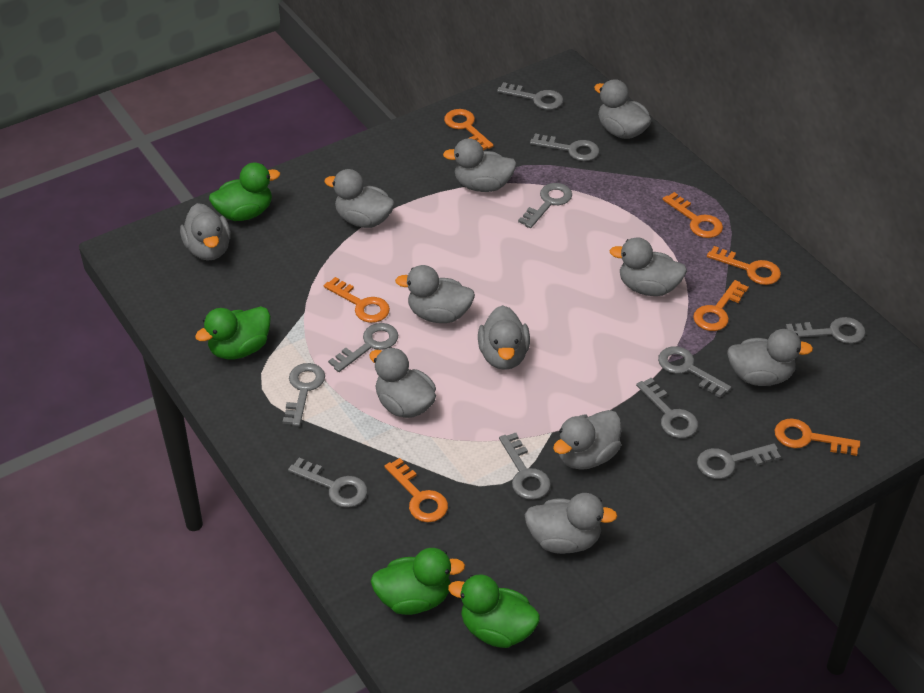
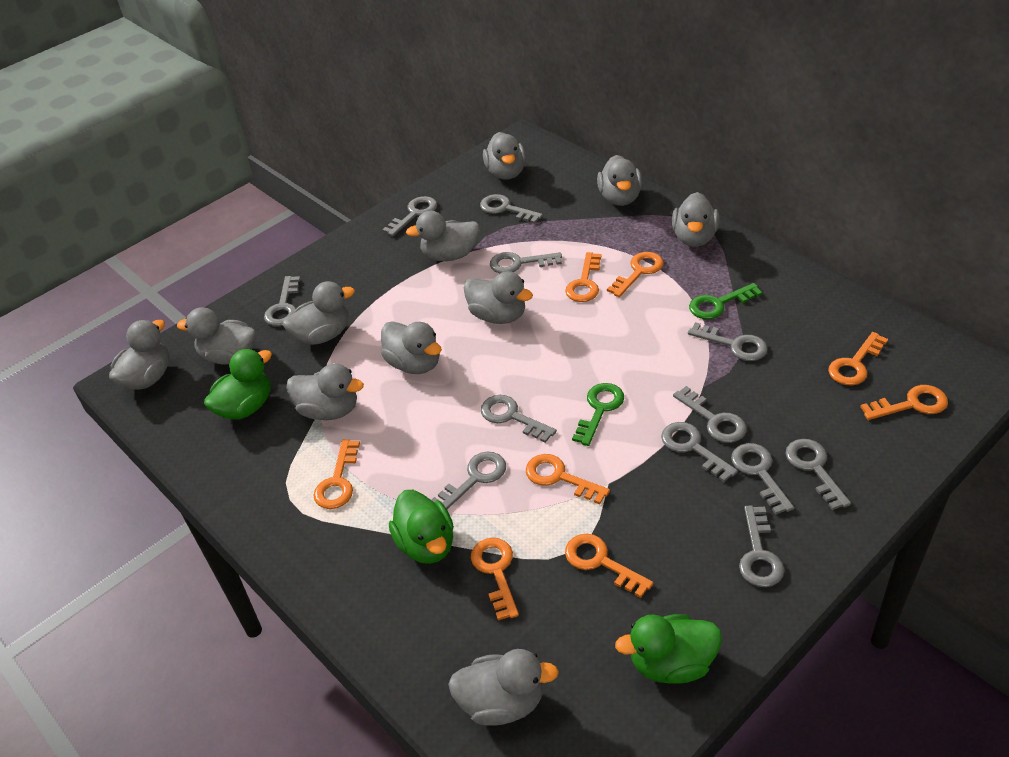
green duck: [195,306,271,359] [209,163,280,221] [371,548,465,615] [448,574,540,648] = 4 -> [204,349,272,420] [389,490,454,564] [615,614,722,684] = 3
green key: none = 0 -> [572,383,624,446] [689,283,763,319] = 2
grey key: [283,363,325,426] [288,458,367,508] [328,323,398,372] [497,82,563,110] [499,433,551,500] [518,183,572,228] [530,134,599,161] [636,378,698,438] [658,346,731,398] [697,443,781,479] [786,317,866,344] = 11 -> [264,276,300,326] [382,196,437,236] [432,452,506,509] [480,194,543,224] [481,395,557,443] [490,252,562,273] [661,422,738,482] [673,386,747,443] [688,322,768,361] [731,443,794,515] [739,505,784,587] [786,439,851,510] = 12
orange key: [324,277,390,323] [384,458,448,522] [444,109,494,150] [662,192,723,238] [693,280,749,331] [707,246,781,285] [775,418,860,456] = 7 -> [313,439,360,509] [471,537,519,620] [526,454,610,504] [565,252,601,302] [565,534,653,598] [607,252,664,297] [828,332,888,386] [860,385,948,420] = 8

